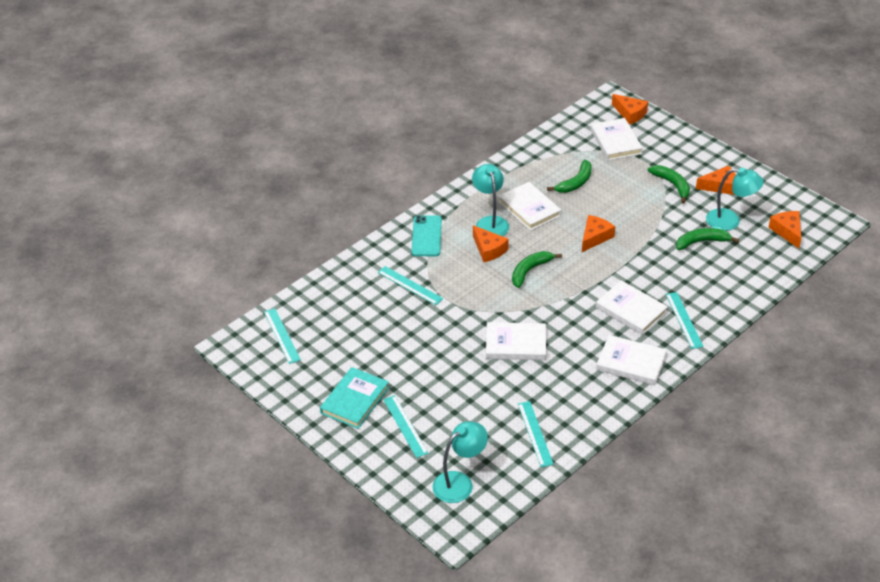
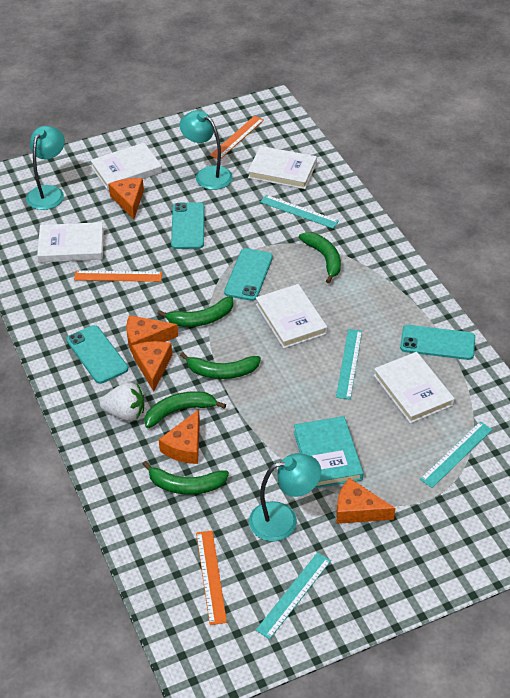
green banana: [512,251,562,288] [547,160,592,193] [648,165,690,203] [676,228,739,250] = 4 -> [142,461,229,495] [145,391,226,428] [157,296,233,327] [180,352,261,379] [299,232,341,284] = 5
orange ruler: none = 0 -> [74,270,162,282] [196,530,227,625] [210,116,264,159] = 3
turquoise phone: [412,215,442,256] = 1 -> [67,325,128,384] [171,202,205,249] [224,248,273,301] [400,325,475,360] = 4
turquoise ruler: [264,308,301,364] [378,266,443,305] [383,395,429,458] [518,401,554,467] [666,292,704,349] = 5 -> [256,552,331,639] [260,195,339,228] [336,329,362,400] [420,421,492,488] = 4
white strawberry: none = 0 -> [100,382,144,421] = 1

